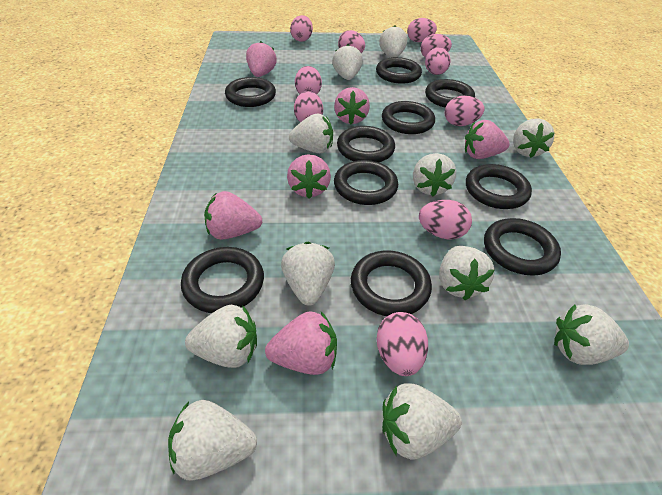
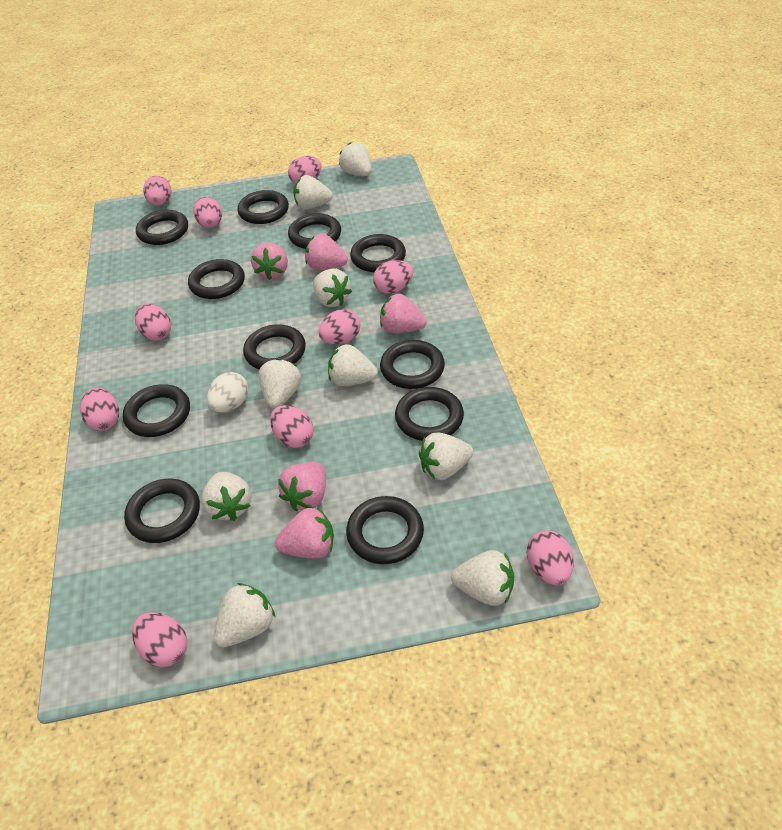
black ring: [181,247,264,313] [225,77,276,107] [334,160,398,205] [337,126,395,162] [351,251,432,316] [376,57,422,84] [382,101,435,134] [425,79,475,108] [466,164,532,209] [484,218,561,276] = 10 -> [123,384,190,437] [124,479,200,543] [136,210,188,245] [188,259,245,299] [237,190,289,224] [243,324,306,370] [288,213,341,249] [346,496,424,564] [350,234,406,272] [380,340,445,389] [395,387,464,441] = 11
pink strawberry: [204,191,262,239] [246,41,277,77] [265,311,337,375] [287,154,331,199] [334,87,370,124] [465,120,510,159] = 6 -> [251,243,288,280] [275,507,334,559] [278,462,326,511] [305,233,348,270] [380,294,427,333] = 5
white egg: none = 0 -> [207,372,248,413] = 1
white strawberry: [168,400,257,481] [185,305,257,368] [281,242,335,306] [289,113,333,153] [332,44,363,80] [379,25,407,58] [382,384,462,459] [413,153,456,197] [439,246,494,300] [513,119,555,158] [554,304,629,365] = 11 -> [201,472,252,521] [214,583,275,647] [258,358,301,409] [293,175,333,210] [313,269,352,307] [328,344,378,386] [339,142,372,176] [419,433,473,480] [451,550,514,606] = 9

